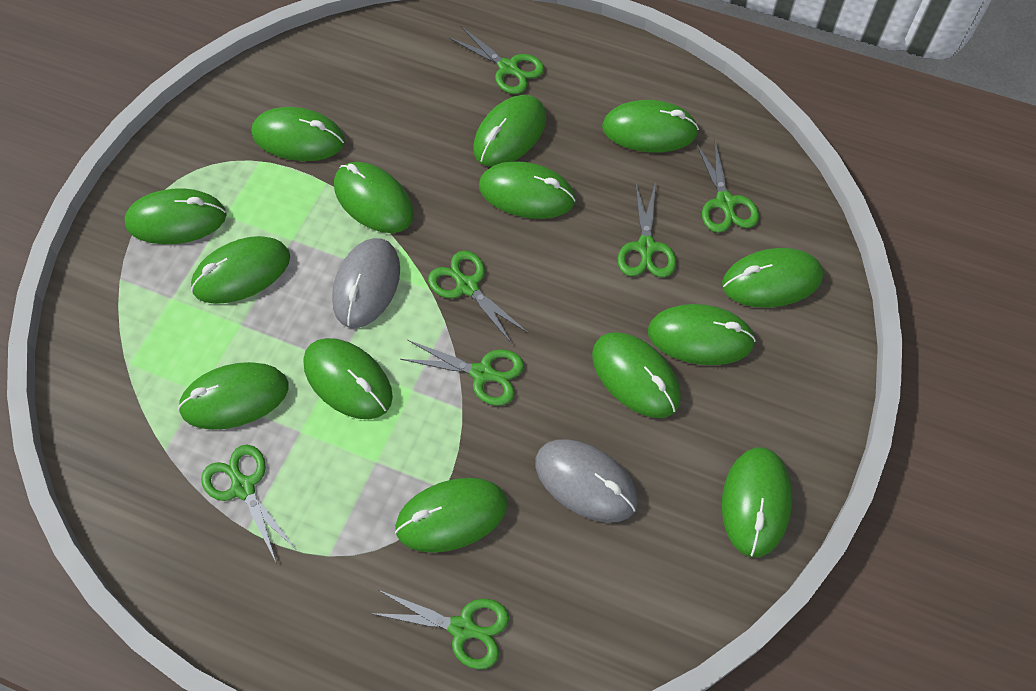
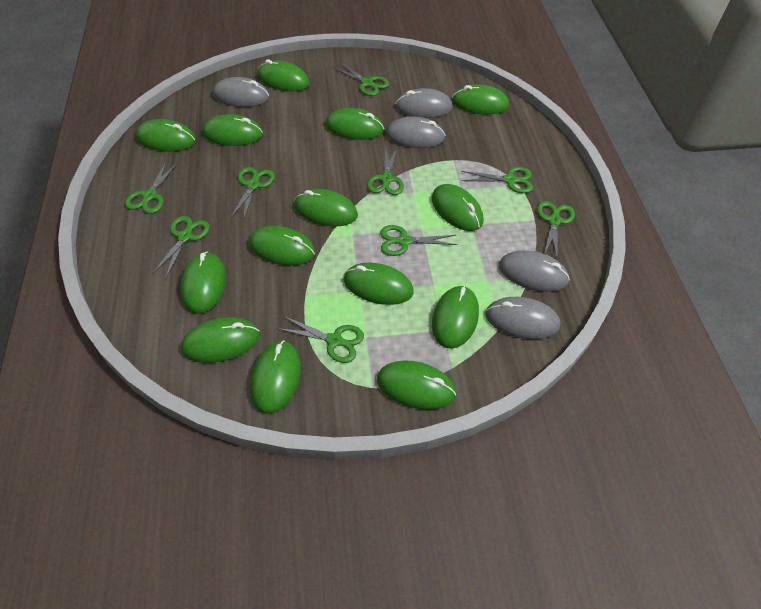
green scissors: [201,445,297,564] [370,590,509,670] [400,340,524,406] [428,250,528,344] [449,26,544,94] [617,184,676,278] [696,141,759,233] = 7 -> [125,160,178,214] [152,216,210,278] [230,167,275,221] [277,316,364,363] [332,62,389,96] [367,146,404,195] [380,225,458,256] [461,167,533,193] [537,201,575,258] = 9
grey mouse: [332,238,400,328] [535,439,638,523] = 2 -> [213,77,269,107] [385,116,446,148] [395,88,453,118] [485,297,560,339] [499,250,570,292] = 5

